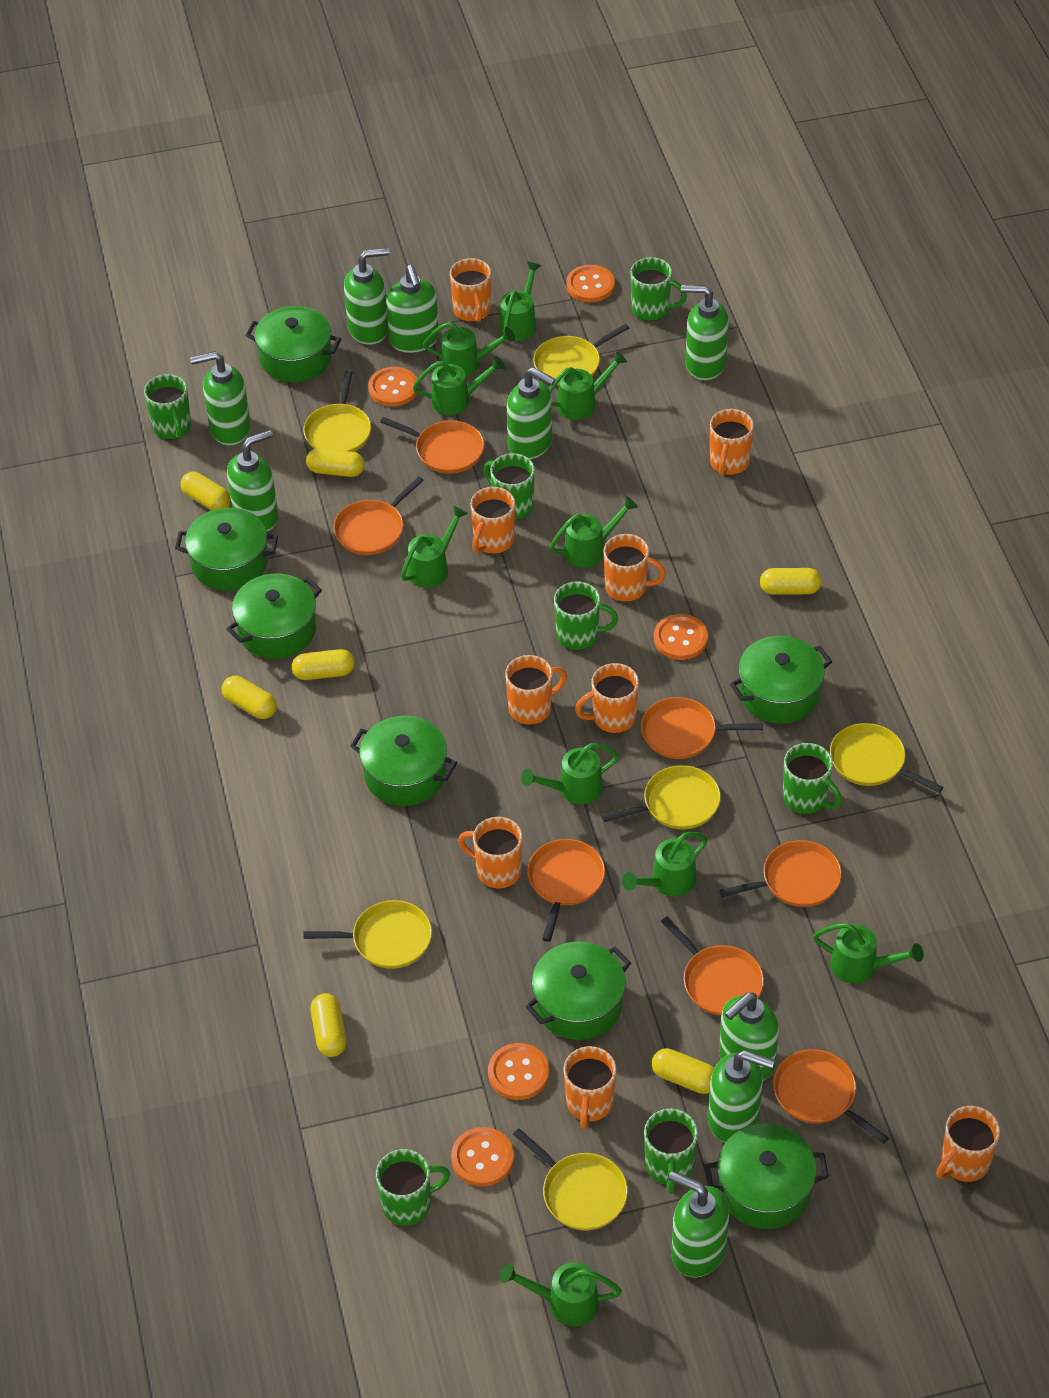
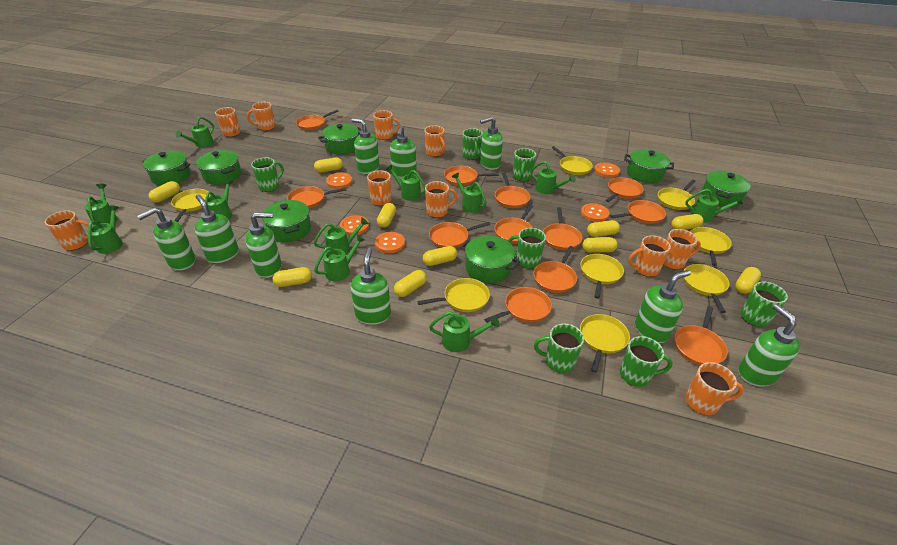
green watering can: [401,506,468,588] [413,356,505,415] [423,322,515,376] [499,262,542,341] [500,1262,622,1326] [521,743,619,804] [549,351,627,420] [550,496,638,568] [622,832,708,897] [813,923,923,984] = 10 -> [85,184,118,226] [88,205,123,254] [175,117,214,147] [205,179,233,220] [314,217,369,254] [314,235,365,281] [385,164,425,201] [429,311,500,352] [452,173,486,213] [530,161,576,194] [685,189,743,223] = 11
orange mug: [450,258,491,322] [458,817,522,889] [470,487,515,554] [505,655,567,725] [564,1046,616,1129] [575,663,639,733] [603,534,666,602] [710,409,754,476] [936,1106,1000,1182] = 9 -> [45,211,89,251] [215,107,240,137] [247,102,276,131] [367,170,391,206] [373,110,401,140] [424,125,445,157] [425,181,457,218] [628,235,671,277] [663,229,701,270] [685,362,744,415] = 10
orange pan: [333,476,424,555] [380,417,484,474] [527,839,605,942] [641,697,763,759] [661,917,764,1015] [719,840,842,907] [773,1049,889,1144] = 7 -> [287,186,347,208] [296,110,338,130] [429,222,490,248] [444,166,499,186] [484,287,552,323] [494,205,533,244] [495,172,530,208] [533,246,577,293] [543,207,582,250] [606,177,644,202] [611,200,666,224] [674,306,728,365] = 12
yellow capsule: [181,472,231,510] [222,676,277,719] [292,649,354,680] [306,448,365,477] [311,993,346,1057] [652,1048,714,1094] [760,568,822,595] = 7 -> [149,181,180,203] [273,267,312,287] [314,158,343,172] [377,203,396,228] [394,270,427,297] [423,246,457,266] [582,237,618,253] [587,220,620,237] [671,214,703,230] [735,267,761,294] = 10
yellow pan: [303,370,371,452] [303,900,432,969] [513,1128,628,1230] [533,324,629,386] [602,765,721,829] [830,723,943,793] = 6 -> [171,189,210,222] [417,278,490,312] [552,146,593,175] [580,254,624,299] [580,314,630,373] [658,180,696,210] [683,264,730,313] [690,227,732,266] = 8

